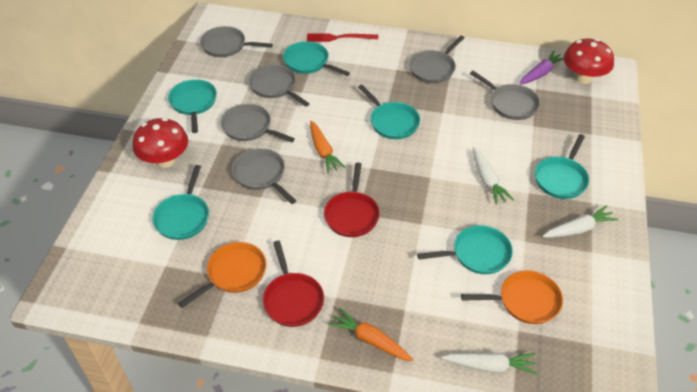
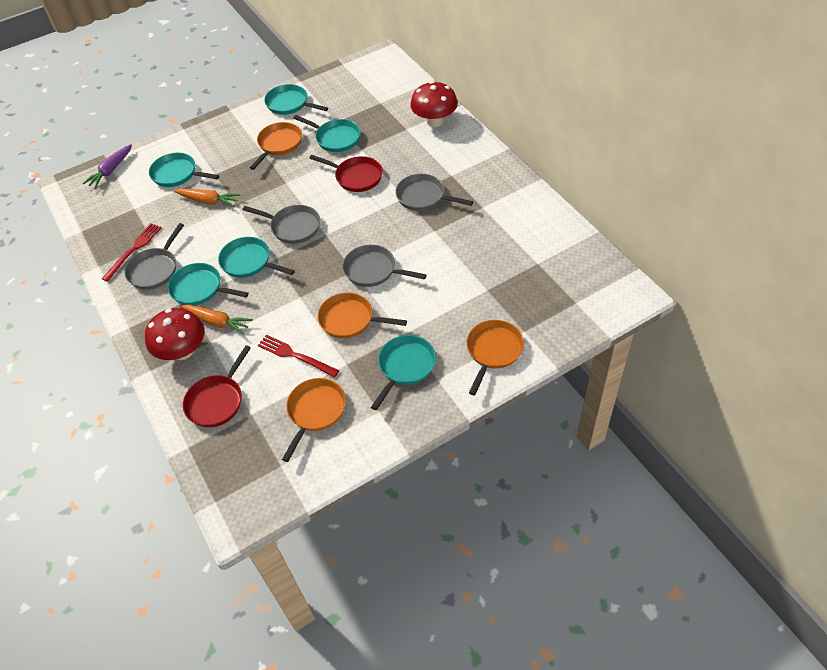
grey pan: [200,26,273,57] [221,104,295,142] [232,148,296,204] [249,64,310,107] [409,36,464,83] [470,71,540,120] = 6 -> [125,223,184,290] [243,205,320,244] [343,245,427,287] [395,174,473,211] = 4
orange pan: [178,242,267,308] [461,270,563,324] = 2 -> [250,122,302,170] [282,378,346,462] [317,293,407,338] [466,320,524,395] = 4
red fork: [307,33,378,42] = 1 -> [102,223,161,282] [258,335,339,378] = 2
white carrot: [441,353,538,375] [473,147,514,205] [542,205,619,238] = 3 -> none = 0

